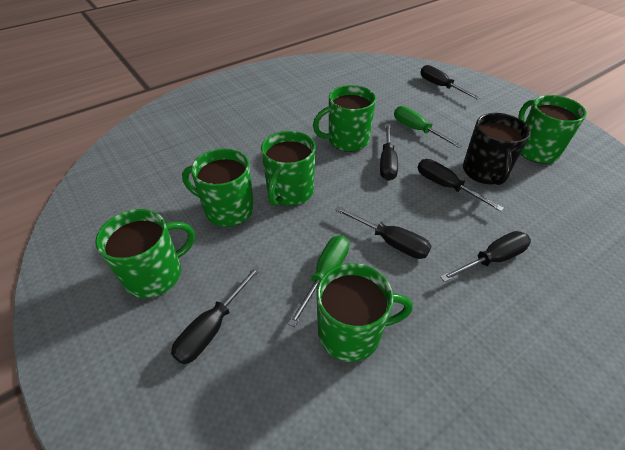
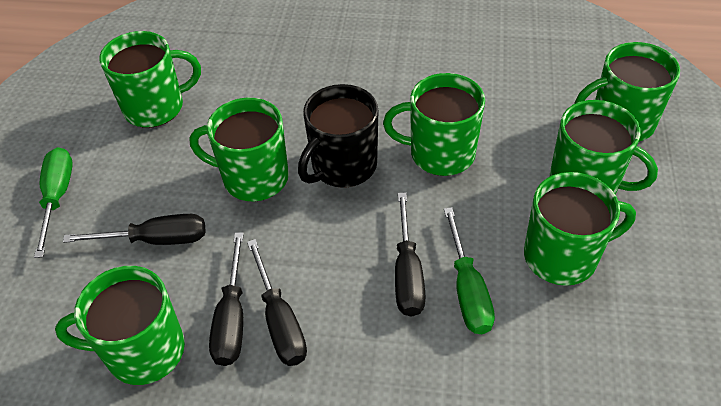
black screwdriver: [171,265,261,364] [335,206,432,259] [380,124,398,181] [418,159,504,211] [420,65,480,99] [440,231,531,282] = 6 -> [63,214,205,245] [209,232,244,366] [247,239,307,366] [395,193,425,317] = 4
green mug: [95,209,195,298] [182,148,254,227] [261,131,316,206] [313,85,376,152] [317,263,413,362] [519,95,587,163] = 6 -> [55,266,185,385] [99,31,201,128] [190,98,289,201] [383,73,485,176] [524,172,636,286] [550,100,658,194] [574,42,680,142] = 7

